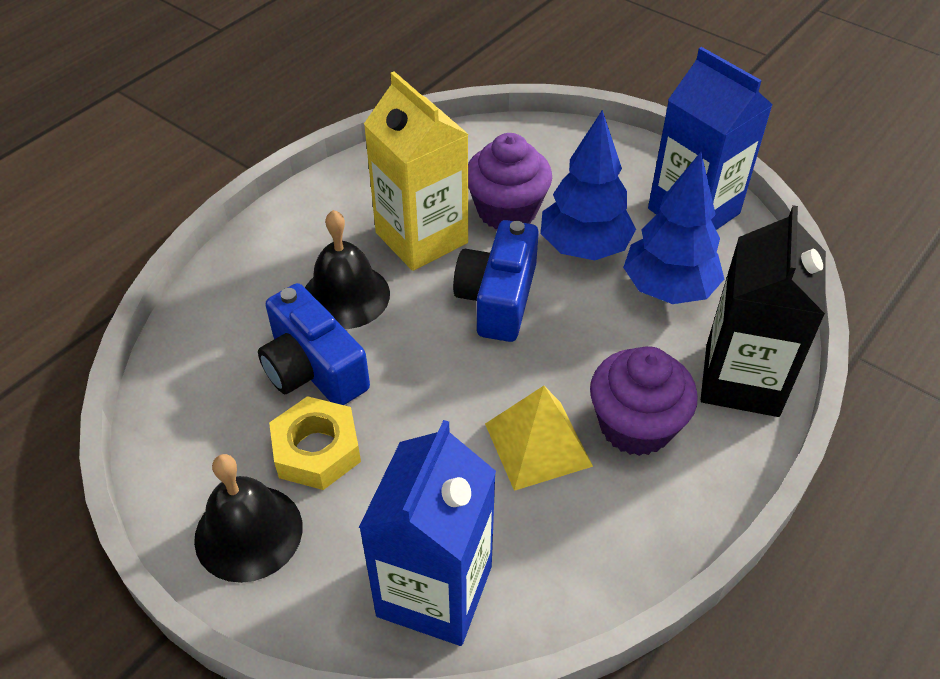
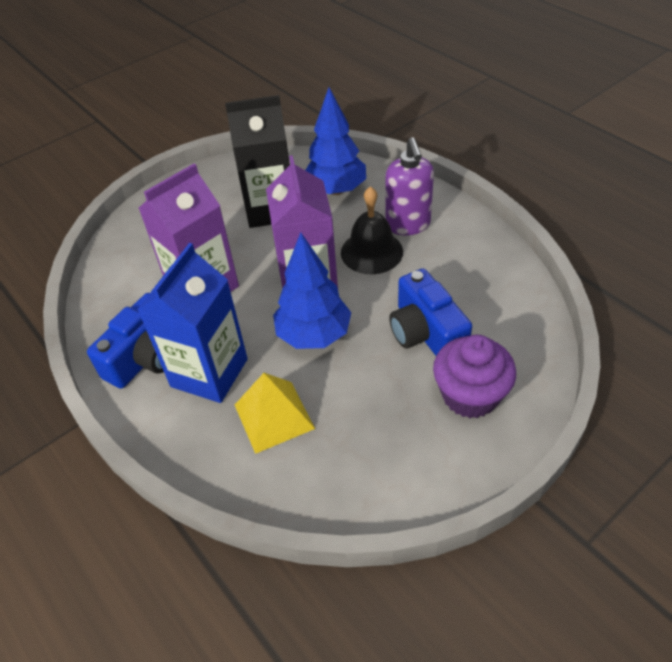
black bell: [194,454,303,583] [305,210,390,329] = 2 -> [341,186,403,274] = 1
blue carton: [359,420,496,646] [648,47,773,230] = 2 -> [137,243,248,403] = 1
purple carton: none = 0 -> [139,163,239,292] [266,155,338,289] = 2
purple cupcake: [468,133,552,229] [590,346,698,456] = 2 -> [433,335,516,418] = 1
purple soap dispenser: none = 0 -> [385,137,434,235] = 1
yellow carton: [364,71,469,271] = 1 -> none = 0
yellow nut: [269,396,361,490] = 1 -> none = 0

